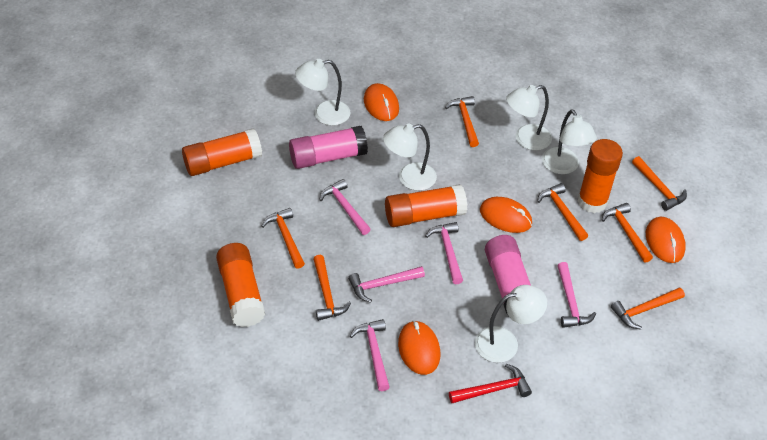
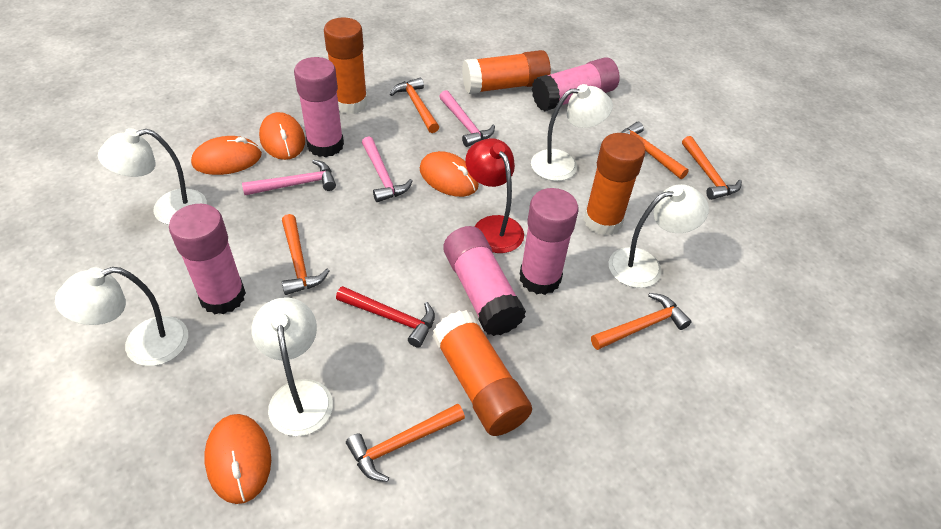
orange hammer: [261,208,305,269] [313,255,351,321] [445,96,479,147] [537,183,588,241] [602,203,653,263] [611,287,685,330] [632,156,687,211] = 7 -> [282,214,330,295] [346,403,465,482] [390,77,439,133] [591,293,691,350] [620,122,689,179] [682,136,742,200] = 6
pink glue stick: [289,126,368,169] [485,235,531,316] = 2 -> [169,204,246,314] [294,57,344,157] [443,226,526,336] [520,188,578,295] [532,57,620,111] = 5
pink hammer: [320,179,371,235] [348,266,425,302] [350,319,390,391] [425,222,463,284] [557,262,596,328] = 5 -> [242,160,336,195] [362,137,413,202] [439,90,495,147] = 3
red lamp: none = 0 -> [465,138,524,253] = 1

